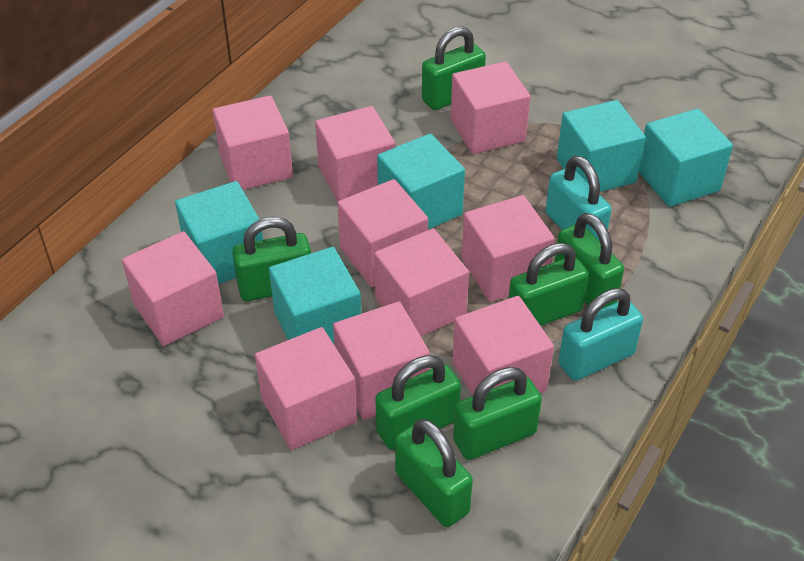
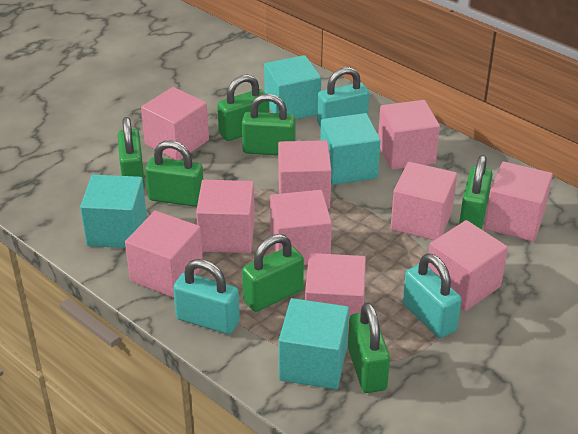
turquoise cube: [175,181,263,284] [269,247,361,344] [377,133,465,230] [557,100,646,192] [639,108,733,207] = 5 -> [80,175,147,248] [264,55,321,120] [279,298,349,389] [320,113,381,185] = 4
turquoise padlock: [546,156,612,241] [558,288,643,381] = 2 -> [173,259,240,334] [317,67,369,127] [403,253,462,338] = 3

